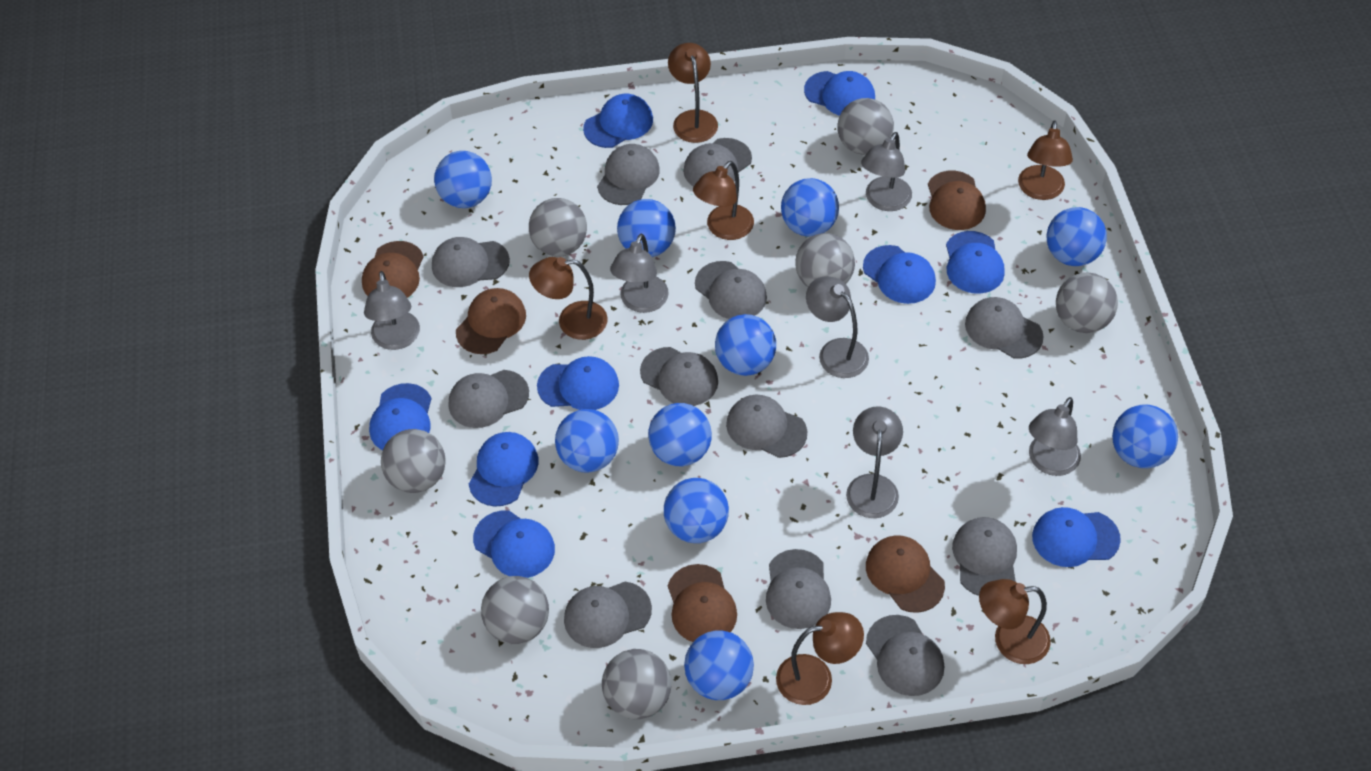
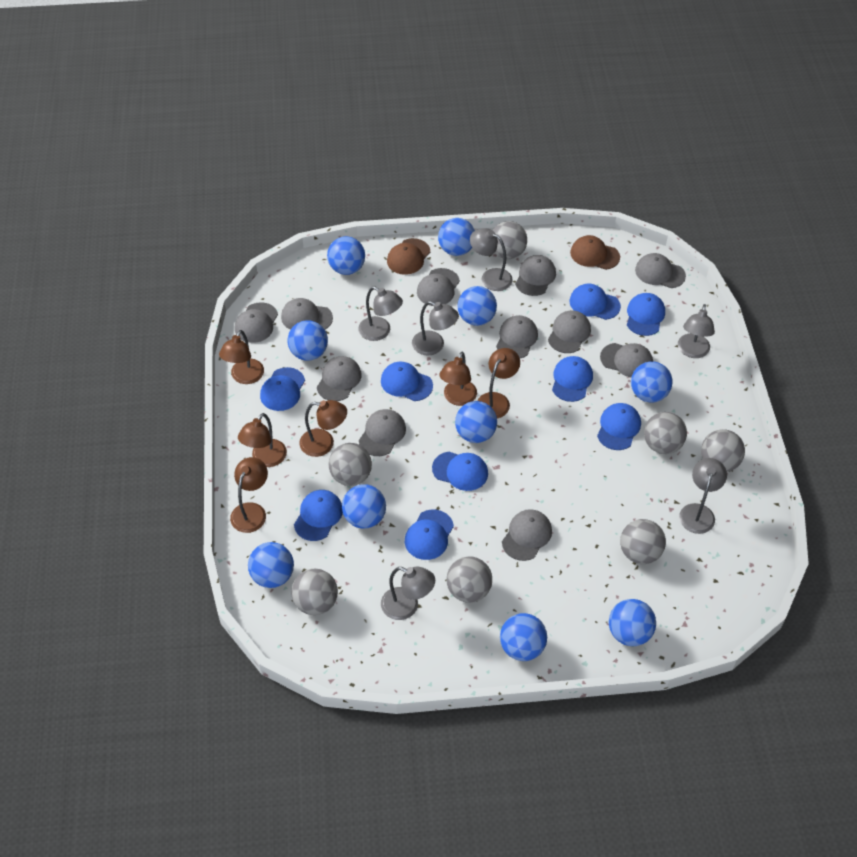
brown cap: [362,241,424,298] [456,288,526,354] [668,564,737,642] [866,535,945,613] [928,171,986,230] = 5 -> [387,238,430,275] [570,235,620,270] = 2
grey cap: [432,237,510,287] [449,370,529,428] [564,581,652,648] [597,144,660,205] [640,347,718,406] [683,138,752,187] [695,261,767,319] [726,395,807,458] [766,549,831,629] [866,615,944,696] [952,517,1017,596] [965,297,1044,359] = 12 -> [235,302,278,343] [281,298,333,330] [317,356,362,401] [359,409,406,456] [417,268,460,306] [496,315,538,358] [502,509,552,561] [515,255,556,296] [548,310,591,353] [600,343,653,377] [635,253,686,288] = 11

